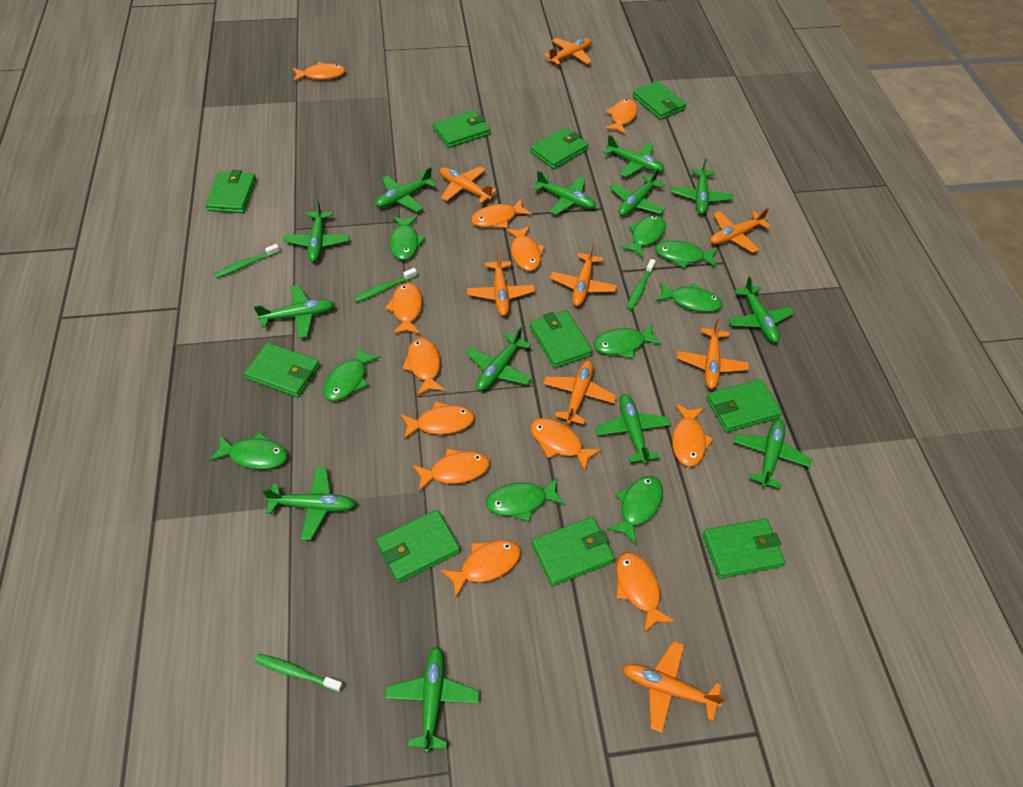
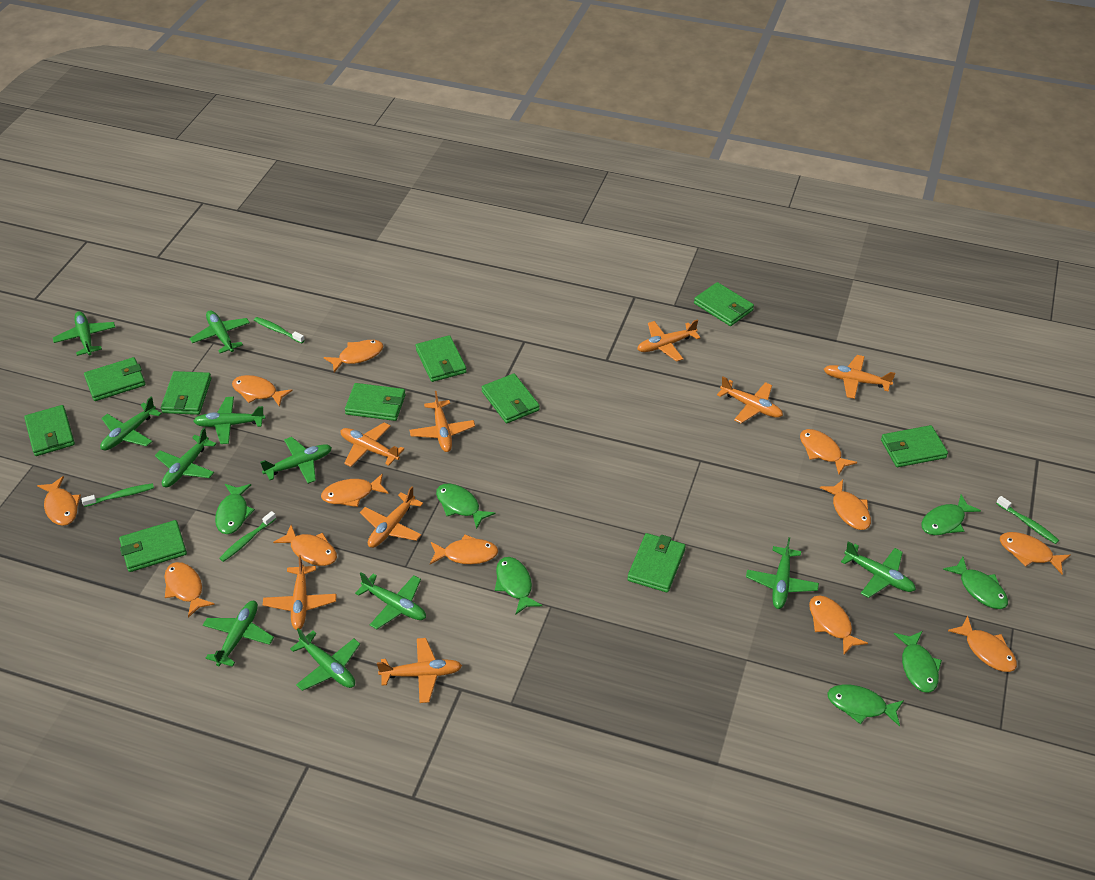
green fish: [209,432,288,470] [323,346,381,401] [390,216,425,260] [486,478,565,521] [593,324,662,358] [607,476,663,545] [621,215,666,258] [655,240,717,268] [656,282,722,312] = 9 -> [215,484,255,534] [436,484,495,529] [495,557,542,614] [827,684,904,726] [894,631,942,693] [921,495,981,535] [943,557,1008,609] = 7
green plane: [254,285,335,338] [262,467,356,540] [283,200,350,262] [375,167,437,212] [385,646,479,753] [466,327,532,391] [533,171,596,215] [595,394,671,464] [604,135,664,177] [609,168,665,216] [672,159,733,214] [728,276,794,343] [734,419,812,489] = 13 -> [53,311,115,356] [100,397,162,450] [155,428,216,487] [189,310,250,353] [193,397,265,444] [203,601,274,667] [260,437,332,484] [290,628,360,691] [355,572,426,629] [746,537,819,609] [841,541,916,598] = 11

